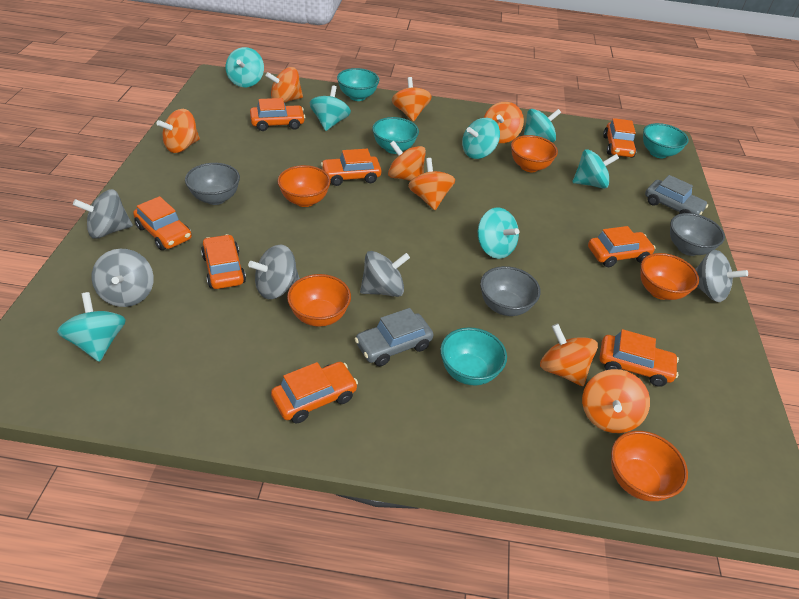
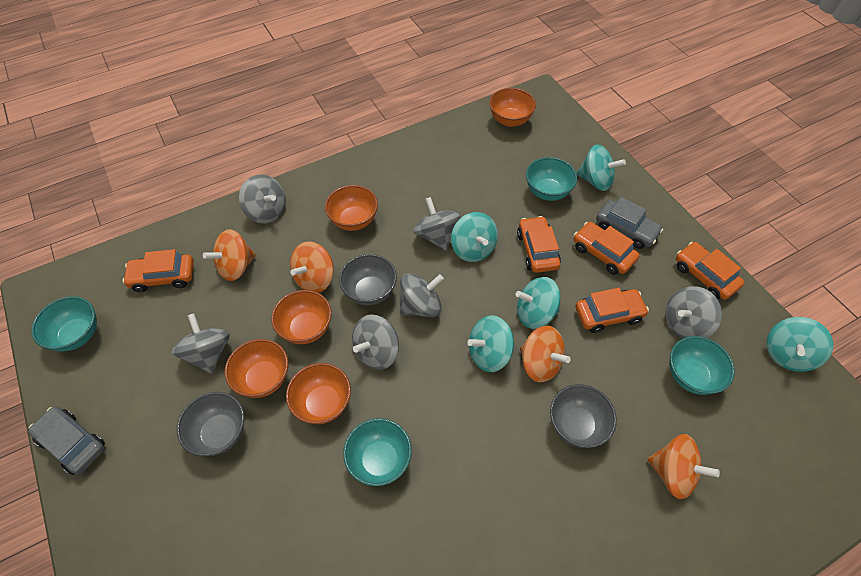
grey spinning top: [73,189,133,239] [92,249,154,307] [248,244,300,299] [360,251,410,297] [695,250,748,302] = 5 -> [172,313,229,374] [239,175,286,224] [352,314,399,370] [400,274,444,317] [413,197,460,251] [665,286,722,339] = 6
orange car: [133,196,192,250] [201,234,246,289] [250,98,305,131] [271,362,358,423] [321,149,381,186] [588,226,655,267] [600,329,679,387] [603,118,636,158] = 8 -> [122,249,194,292] [517,216,561,273] [574,222,639,275] [575,288,649,333] [676,242,744,300] = 5
orange spinning top: [156,109,200,153] [266,67,303,103] [388,141,426,181] [392,77,432,122] [408,158,455,210] [484,102,524,143] [540,324,598,386] [582,369,650,433] = 8 -> [203,229,256,281] [290,241,334,293] [520,326,571,382] [648,434,720,499] = 4
turquoise spinning top: [57,292,126,362] [226,47,264,87] [310,86,351,131] [462,118,500,159] [478,208,519,259] [523,109,561,143] [572,149,619,189] = 7 -> [451,212,498,262] [467,315,514,372] [515,277,561,329] [577,145,626,191] [767,317,833,372] = 5

